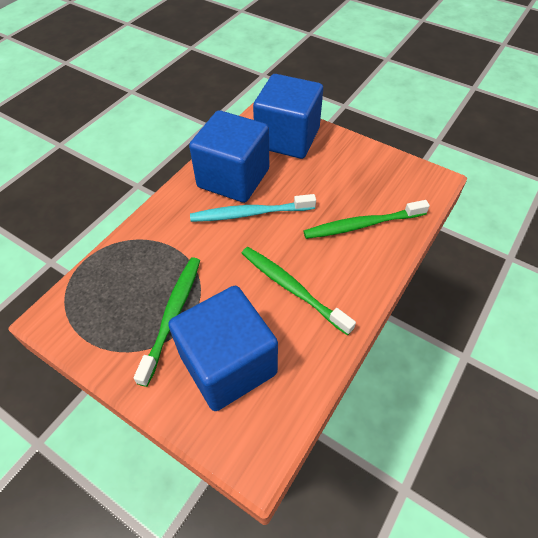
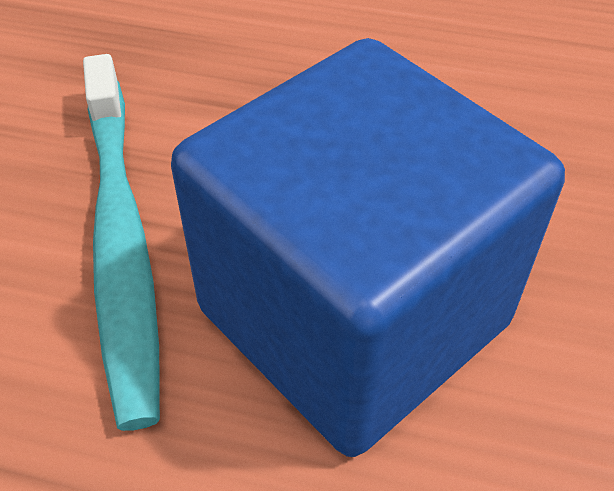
blue cube: [168,286,278,411] [189,110,269,203] [253,74,323,159] = 3 -> [171,38,565,457] = 1
green toothbrush: [134,257,200,387] [242,247,356,335] [304,200,430,239] = 3 -> none = 0

